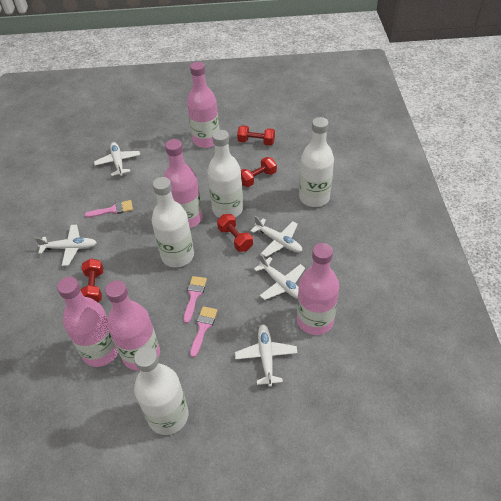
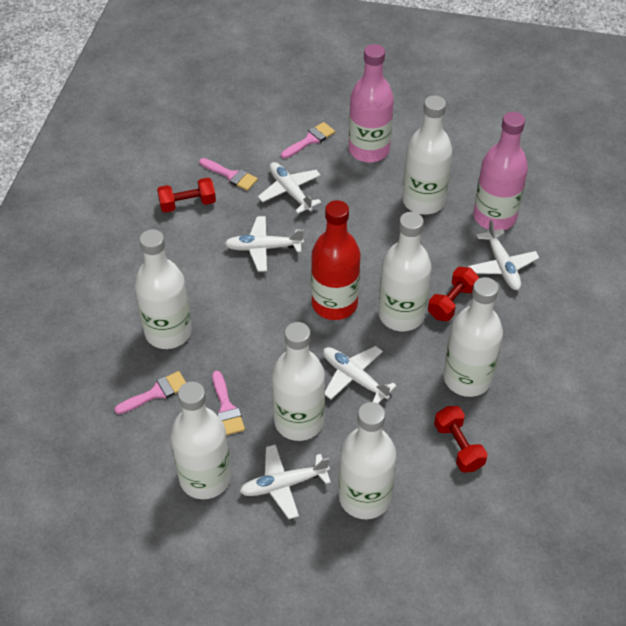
pink bottle: [57,277,118,367] [105,280,160,371] [164,139,203,228] [187,62,219,148] [297,243,339,335] = 5 -> [349,44,394,162] [474,112,528,231] = 2
pink brush: [85,200,133,218] [183,276,207,323] [190,306,218,358] = 3 -> [114,371,186,414] [199,158,258,191] [212,371,245,435] [281,122,335,159] = 4
red bottle: none = 0 -> [311,200,360,320] = 1
red dumbbell: [80,259,103,302] [217,214,253,252] [237,125,275,146] [241,157,277,187] = 4 -> [157,178,216,213] [428,267,479,321] [434,406,487,473] = 3
white bottle: [134,347,188,435] [151,177,194,268] [207,130,243,218] [299,117,334,207] = 4 -> [135,229,192,349] [170,382,231,499] [272,322,325,441] [339,402,396,519] [378,212,432,331] [402,95,452,215] [444,277,503,397] = 7

